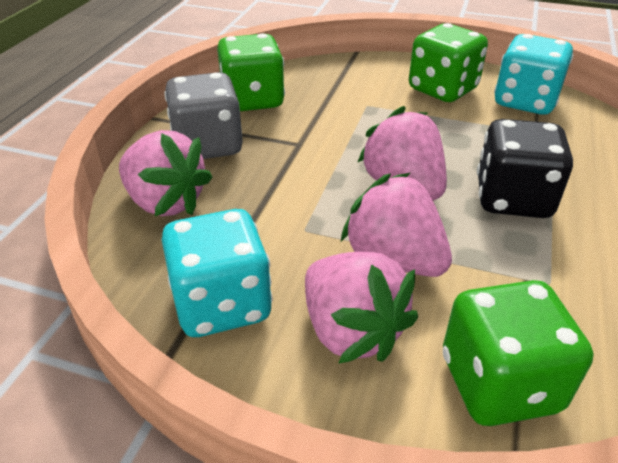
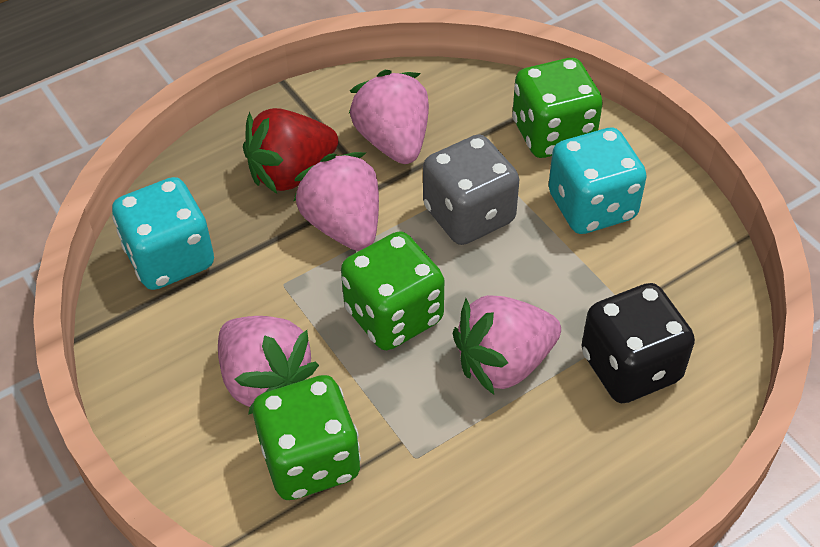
red strawberry: none = 0 -> [243,108,338,194] = 1

